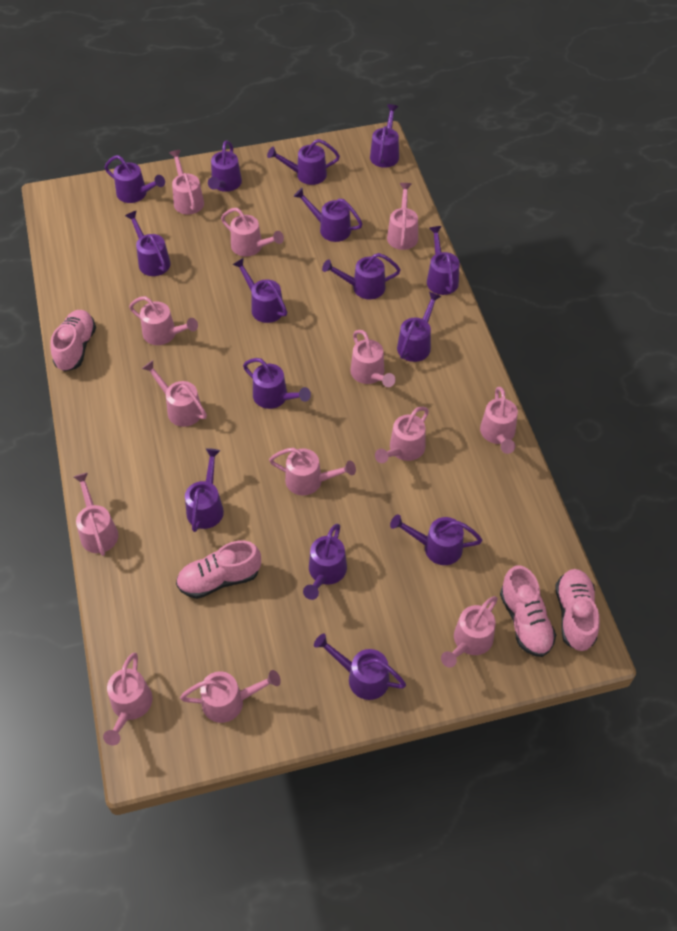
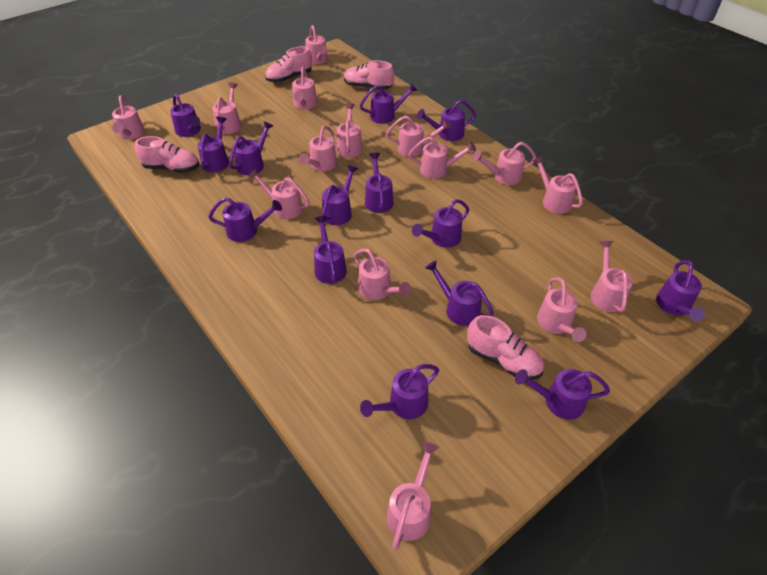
pink watering can: [74,473,118,556] [103,653,153,745] [129,296,198,345] [142,360,207,427] [169,150,204,215] [180,670,281,723] [221,208,284,257] [269,448,356,495] [350,330,396,387] [375,407,429,463] [387,183,418,250] [441,596,498,668] [480,387,518,454] = 13 -> [112,96,145,140] [213,82,241,134] [248,168,310,219] [292,67,317,109] [299,126,337,171] [305,25,328,64] [337,103,363,158] [353,248,411,300] [386,116,451,157] [387,441,439,550] [408,136,476,179] [472,142,536,185] [532,156,583,214] [537,277,587,342] [590,241,633,312] = 15
purple watering can: [104,155,165,203] [125,211,171,276] [185,448,224,532] [208,140,242,192] [232,258,287,323] [243,358,311,409] [267,139,340,185] [293,188,363,242] [303,524,347,600] [314,634,406,700] [322,253,401,299] [370,104,399,168] [390,514,482,565] [397,292,441,362] [427,226,460,295] = 15 -> [170,94,201,137] [198,116,229,172] [208,198,282,242] [229,121,273,175] [314,216,347,284] [322,165,358,225] [360,83,418,124] [360,364,439,419] [365,153,393,213] [412,199,469,248] [417,100,476,141] [425,260,494,326] [515,369,610,420] [656,260,705,322] = 14

